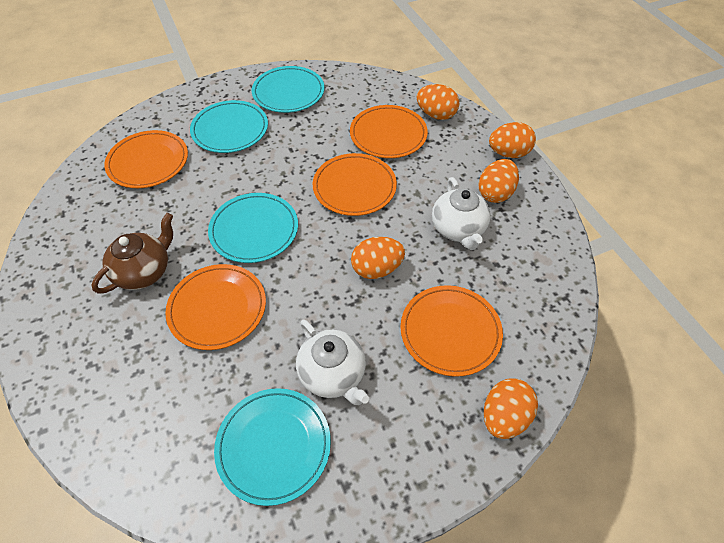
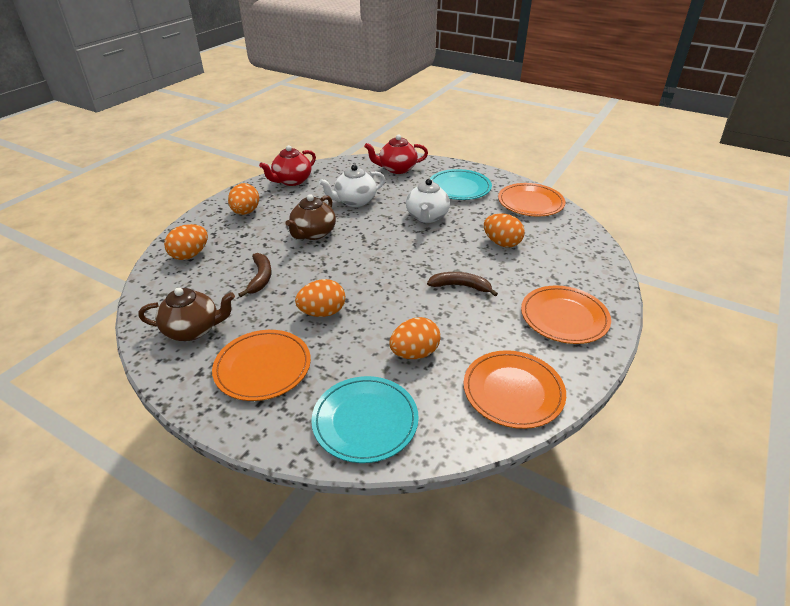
brown banana: none = 0 -> [238,253,272,297] [427,272,498,296] = 2
brown teapot: [91,213,173,294] = 1 -> [138,287,235,341] [285,194,336,240] = 2
orange plate: [104,130,188,188] [165,264,266,350] [313,153,397,216] [350,105,428,158] [400,285,503,377] = 5 -> [212,330,311,401] [463,350,566,429] [498,183,565,217] [521,285,611,344] = 4
red teapot: none = 0 -> [259,145,316,186] [364,135,428,174] = 2
turquoise plate: [190,100,268,153] [208,193,298,263] [214,388,331,506] [252,66,325,113] = 4 -> [311,376,419,463] [430,169,492,200] = 2

